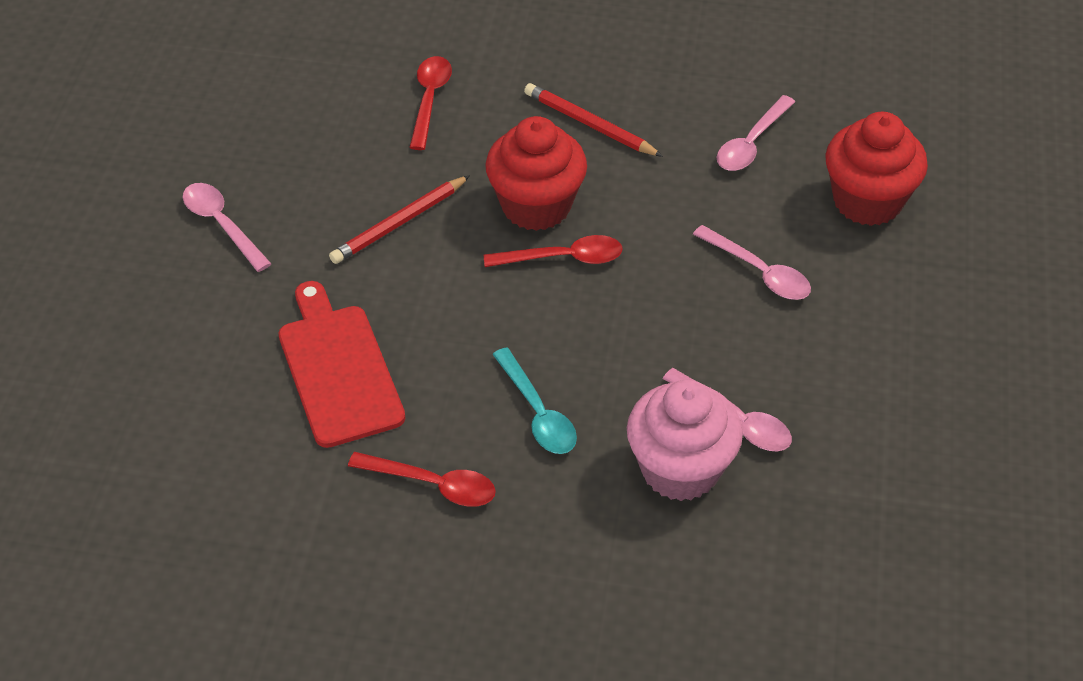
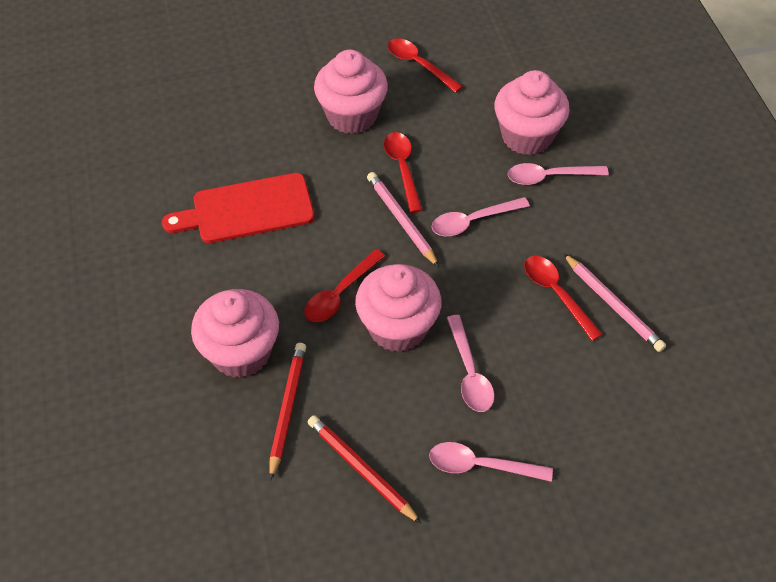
pink cupcake: [627,380,743,501] = 1 -> [191,289,279,378] [314,50,388,134] [355,264,442,352] [494,70,570,155] = 4
pink pencil: none = 0 -> [367,172,439,267] [563,253,666,352] = 2
red cupcake: [485,116,587,231] [825,112,928,226] = 2 -> none = 0
red spoon: [348,452,496,507] [409,56,452,150] [484,235,623,267] = 3 -> [304,249,385,322] [384,132,422,213] [387,38,463,93] [524,256,603,341] = 4
turquoise spoon: [492,347,577,454] = 1 -> none = 0

